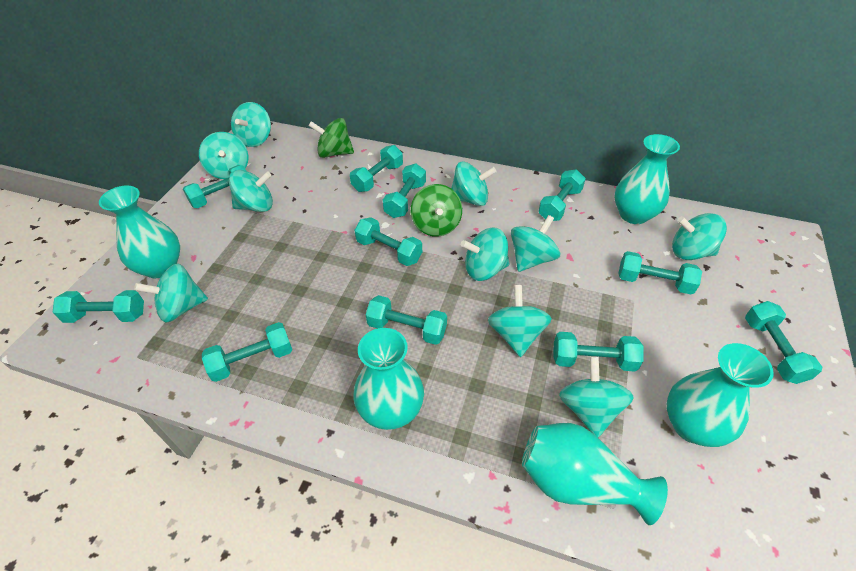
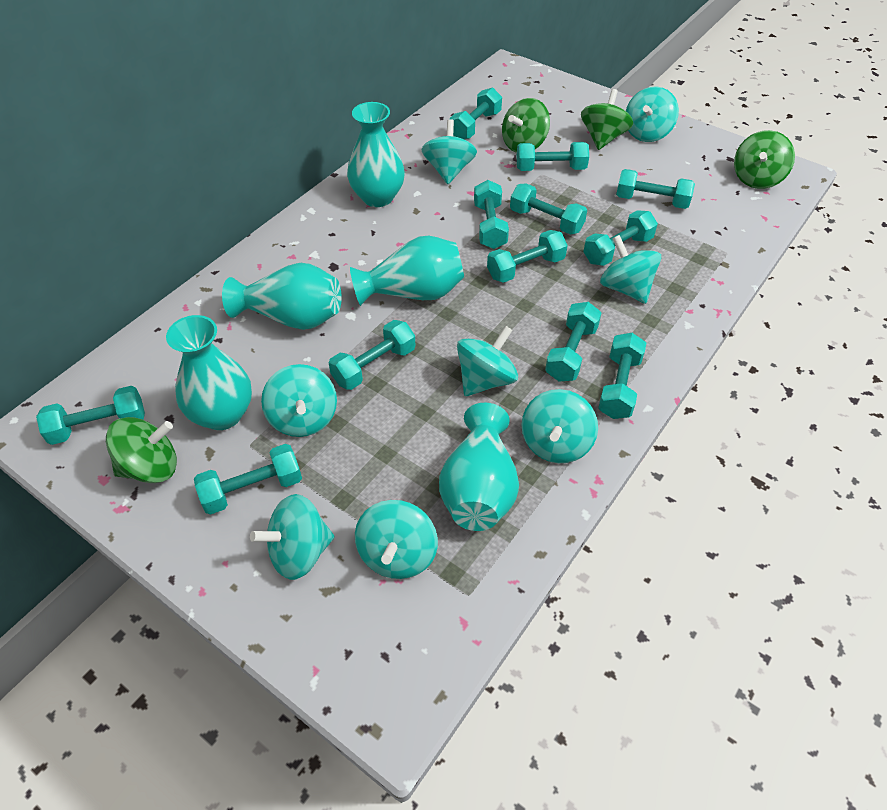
green spinning top: [308,118,354,158] [411,184,462,237] = 2 -> [106,417,177,483] [502,98,550,153] [581,89,633,150] [734,130,795,189] = 4
turquoise dumbbell: [53,290,144,323] [183,165,246,208] [202,322,292,382] [350,145,403,192] [355,217,422,266] [366,295,447,345] [383,163,426,218] [538,169,586,221] [553,332,644,371] [618,251,702,294] [745,301,822,384] = 11 -> [36,386,145,445] [194,444,302,514] [329,320,416,390] [450,88,502,139] [474,180,509,249] [487,230,568,283] [510,184,587,235] [516,142,589,171] [545,302,602,381] [583,210,658,266] [598,333,646,419] [616,169,695,209] = 12
turquoise spinning top: [134,264,208,323] [199,132,248,179] [229,170,273,212] [231,102,271,147] [451,162,497,206] [461,228,510,281] [488,285,552,357] [511,215,560,272] [559,356,634,437] [672,213,727,260] = 10 -> [250,494,335,580] [261,364,337,437] [355,500,438,579] [422,119,477,184] [457,326,518,396] [521,389,598,463] [600,235,661,304] [626,86,679,142] = 8

